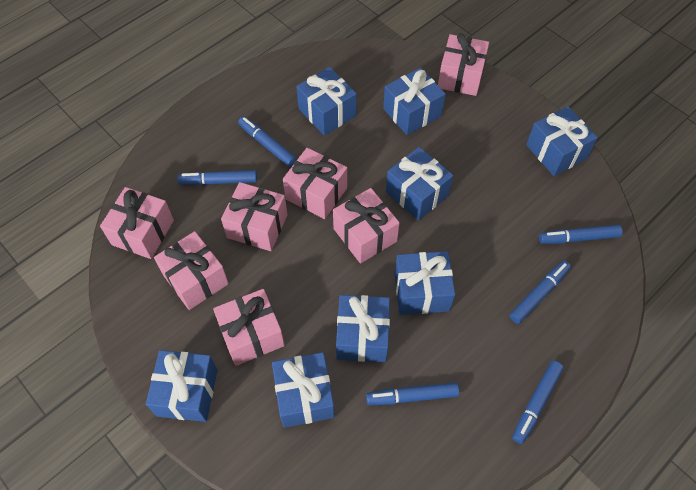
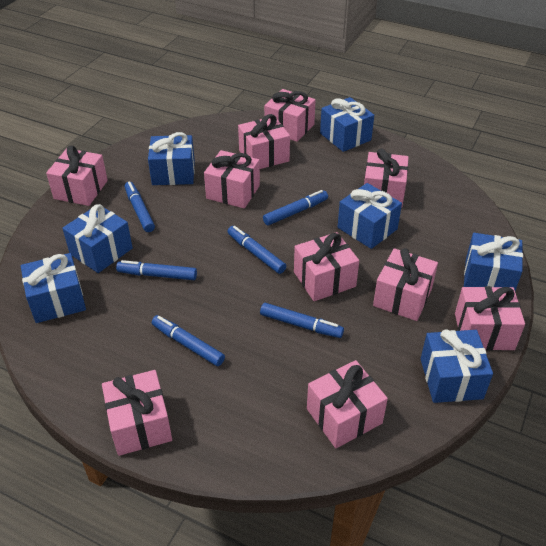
blue gift: [146,350,217,422] [272,352,335,428] [296,67,357,135] [336,295,390,362] [383,68,446,135] [386,147,453,221] [394,251,455,315] [526,106,598,176] = 8 -> [21,253,86,323] [62,204,133,273] [148,132,195,185] [320,97,374,152] [338,183,402,249] [421,329,493,403] [464,233,523,291] = 7
pink gift: [100,187,174,259] [154,231,229,310] [213,289,285,366] [221,182,288,251] [283,148,347,219] [333,188,400,264] [438,33,489,96] = 7 -> [46,145,108,206] [102,370,172,456] [204,150,260,209] [238,114,290,169] [264,89,316,142] [294,232,359,301] [307,360,388,448] [364,149,409,208] [373,248,438,321] [455,286,525,351] = 10

